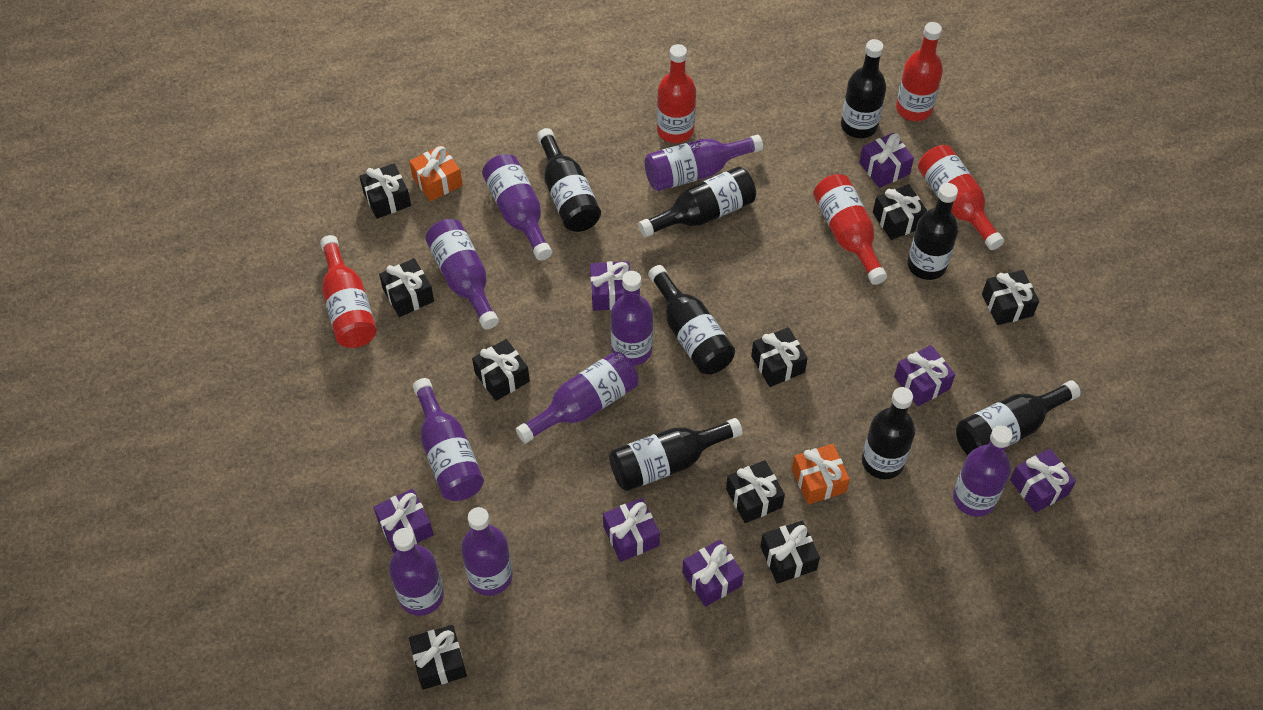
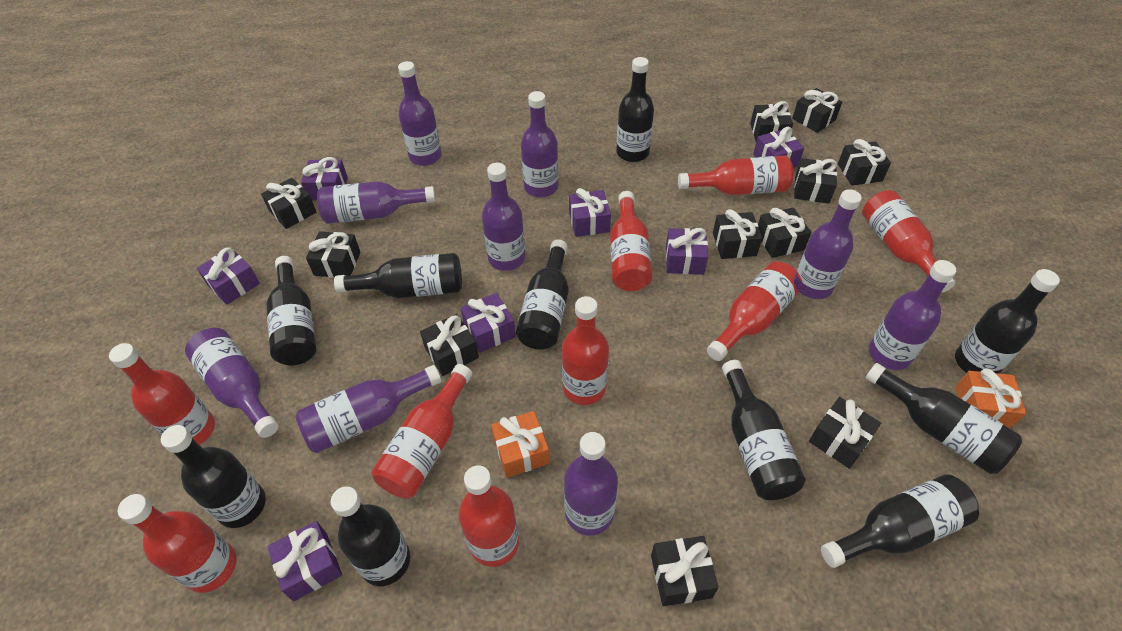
black bottle: [537,128,601,232] [609,418,743,491] [638,167,756,238] [648,265,735,374] [841,39,886,138] [862,387,915,479] [907,183,958,280] [956,380,1081,455] = 8 -> [161,425,266,528] [266,256,316,365] [331,486,410,586] [334,253,462,298] [516,239,568,350] [616,57,654,162] [722,360,806,500] [821,474,979,568] [866,363,1022,474] [955,269,1060,373] = 10
black gift: [359,163,411,219] [379,258,434,317] [409,625,467,690] [472,339,530,401] [726,460,785,523] [751,327,808,387] [760,520,820,584] [873,184,927,240] [982,270,1039,325] = 9 -> [261,178,316,229] [306,231,361,278] [420,314,479,376] [651,536,718,606] [713,209,762,259] [750,101,793,141] [758,207,811,258] [792,88,842,133] [794,158,837,204] [809,397,881,469] [838,139,891,185] = 11
red bottle: [320,235,377,348] [657,44,696,143] [813,174,887,285] [896,22,943,121] [918,145,1004,250] = 5 -> [109,343,215,445] [118,494,237,593] [372,364,472,498] [459,465,519,567] [562,296,609,405] [610,191,652,291] [678,155,793,195] [707,262,803,361] [862,190,955,293] = 9

